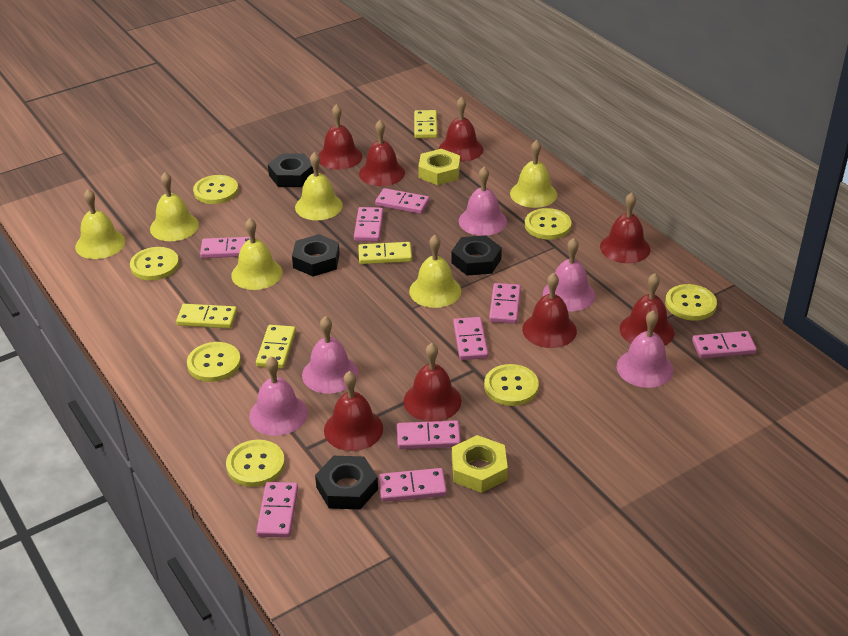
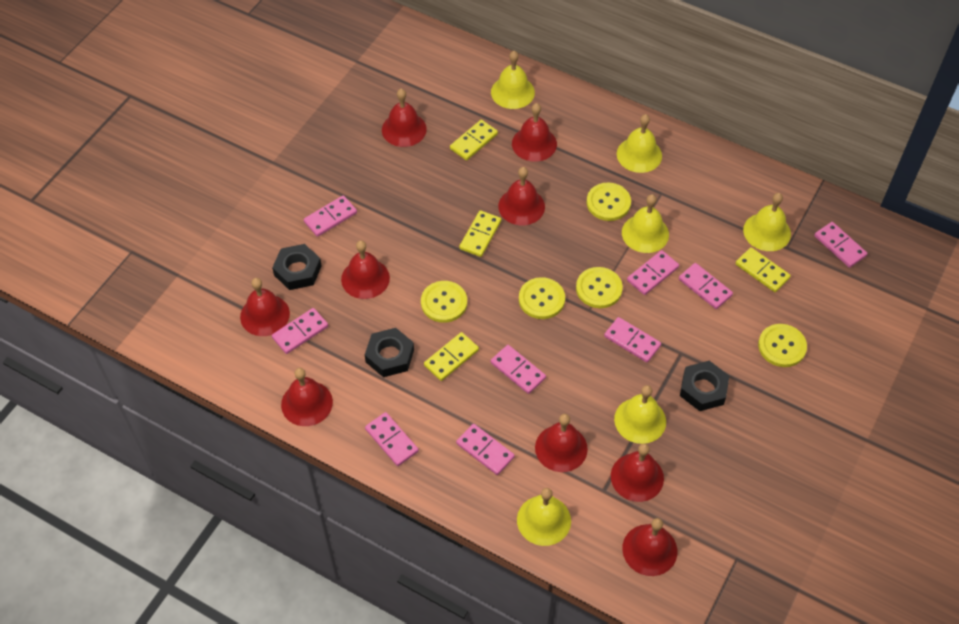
black nut: [268,153,314,187] [292,234,340,277] [315,456,378,509] [451,235,502,276] = 4 -> [272,244,322,290] [365,328,414,377] [680,361,729,411] = 3
pink bell: [249,356,308,436] [302,316,359,394] [459,167,507,236] [543,238,595,311] [617,310,674,388] = 5 -> none = 0
red bell: [318,104,362,170] [324,371,383,451] [359,120,405,186] [404,343,462,422] [439,96,483,162] [522,273,577,348] [600,192,650,263] [620,273,675,346] = 8 -> [240,278,290,336] [281,368,333,426] [341,240,390,299] [382,89,427,147] [498,167,545,225] [512,103,557,162] [535,414,588,472] [611,443,664,502] [622,518,677,576] = 9
yellow button: [130,247,179,280] [187,342,241,382] [193,175,238,204] [226,440,285,487] [484,364,539,406] [525,208,571,240] [665,284,717,321] = 7 -> [421,281,467,323] [519,277,565,319] [576,267,623,308] [587,183,631,221] [758,324,807,367] = 5
yellow nut: [418,149,460,185] [452,435,508,493] = 2 -> none = 0

